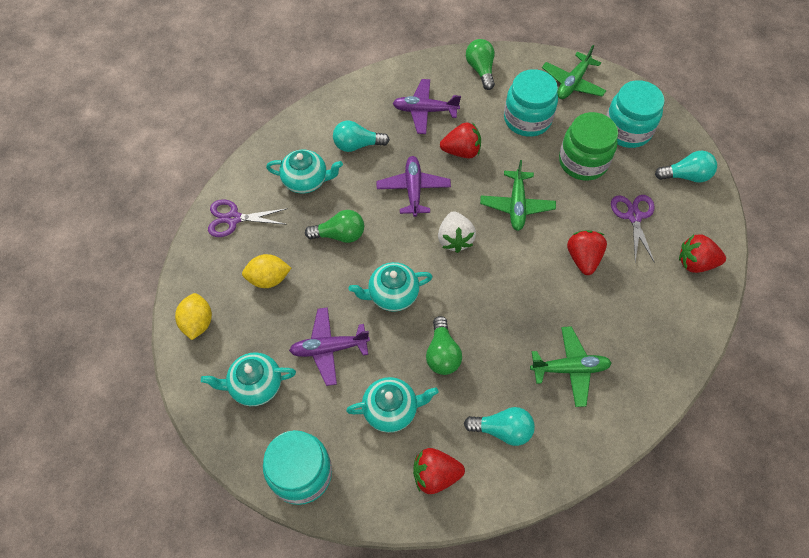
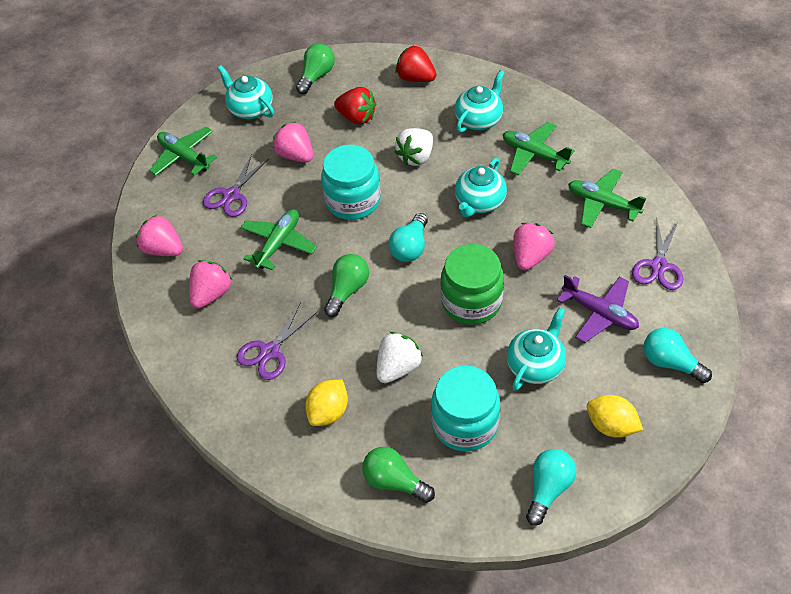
green plane: [480,160,556,231] [530,326,611,407] [542,45,607,99] = 3 -> [149,127,217,176] [240,209,317,270] [503,122,575,175] [568,168,646,228] = 4
pink strawberry: none = 0 -> [136,215,183,256] [189,260,232,309] [273,121,313,162] [513,223,555,270] = 4
purple plane: [289,307,370,386] [377,156,451,217] [393,79,461,134] = 3 -> [557,275,639,343] = 1
purple scissors: [208,200,288,237] [611,195,655,263] = 2 -> [203,154,269,217] [237,302,318,380] [632,218,683,290] = 3
red strawberry: [413,448,465,494] [440,122,481,158] [567,230,607,275] [679,234,726,273] = 4 -> [334,87,376,125] [395,45,436,82] = 2
turquoise jar: [263,430,332,505] [504,69,558,137] [606,80,664,148] = 3 -> [321,145,381,220] [431,366,500,451] = 2
white strawberry: [438,211,476,253] = 1 -> [377,332,423,383] [395,128,433,166] = 2

